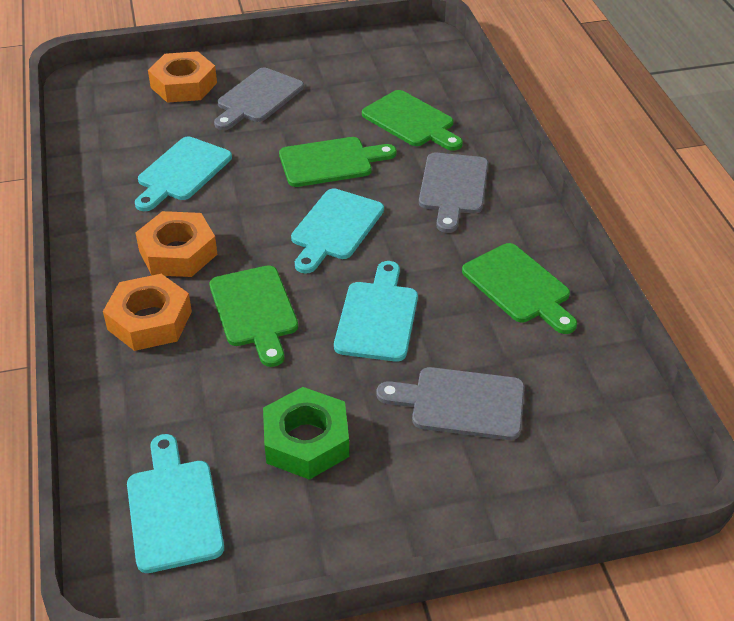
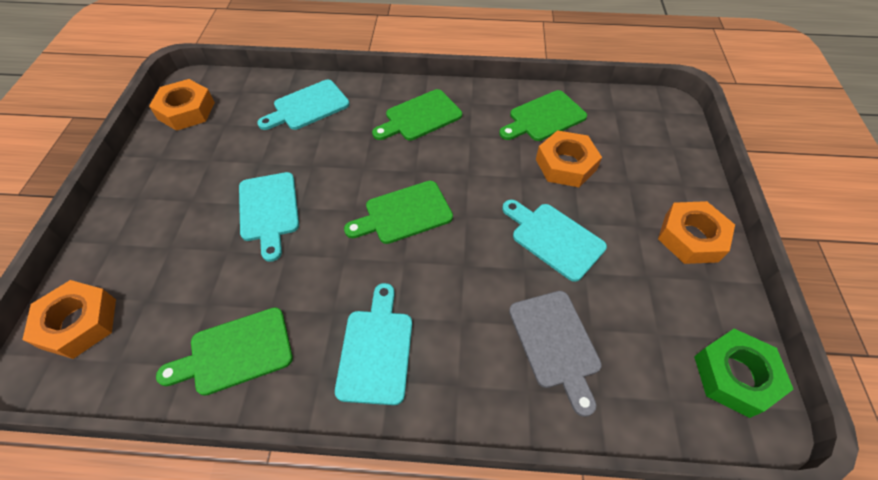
grey cutting board: [214,68,304,130] [376,367,525,440] [419,153,488,233] = 3 -> [509,291,602,417] = 1
orange nut: [103,274,192,351] [135,211,218,277] [148,51,217,103] = 3 -> [22,280,116,359] [149,79,215,131] [536,130,602,187] [658,201,735,264] = 4

